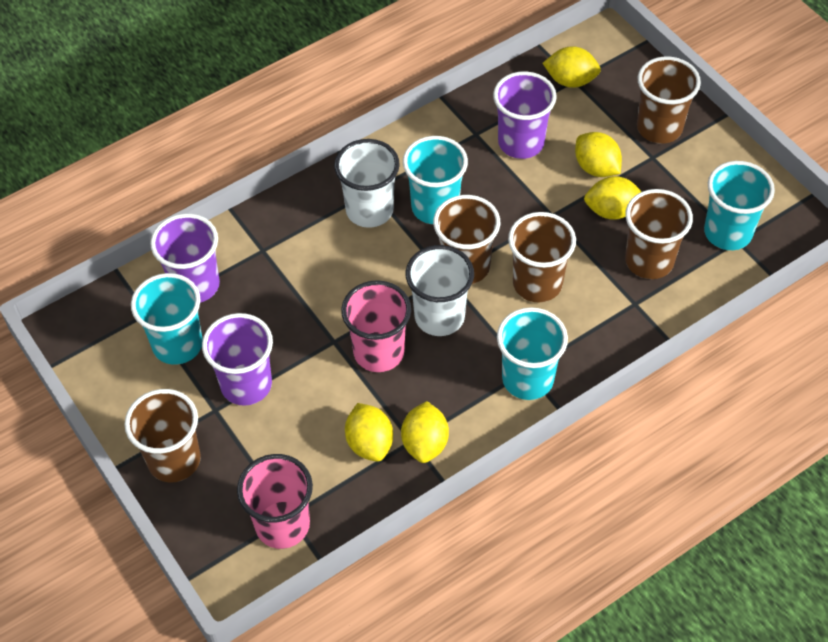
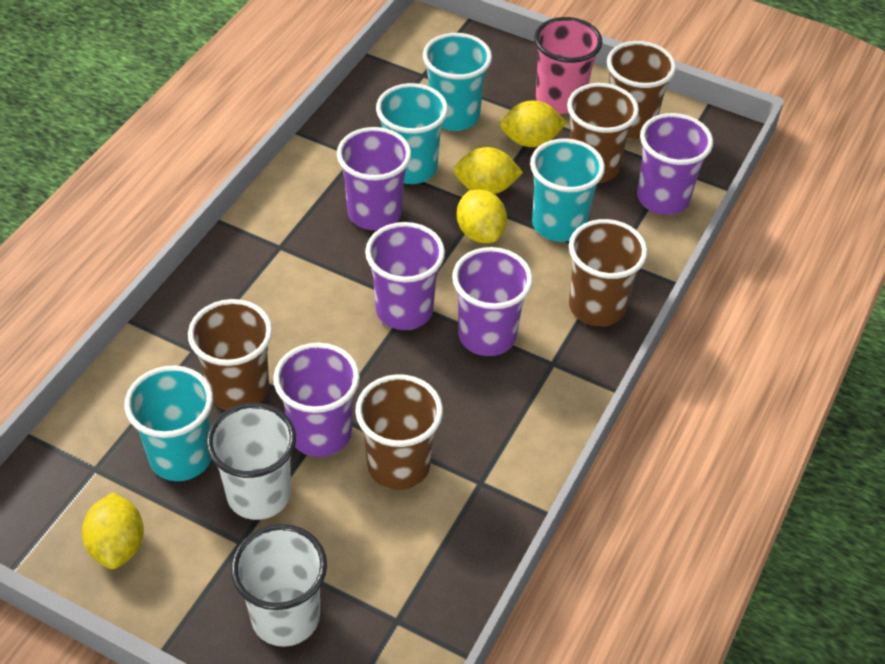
pink cup: [237,454,313,549] [341,280,411,372] = 2 -> [534,17,602,114] = 1
purple cup: [150,214,220,303] [202,313,273,406] [493,71,557,159] = 3 -> [273,343,360,457] [337,127,411,230] [365,222,445,330] [452,247,533,356] [637,113,713,215] = 5
yellow lemon: [345,403,393,462] [401,401,449,463] [543,46,601,88] [575,132,622,177] [584,176,642,220] = 5 -> [82,492,144,569] [453,147,523,194] [457,189,507,243] [500,100,567,147] = 4

